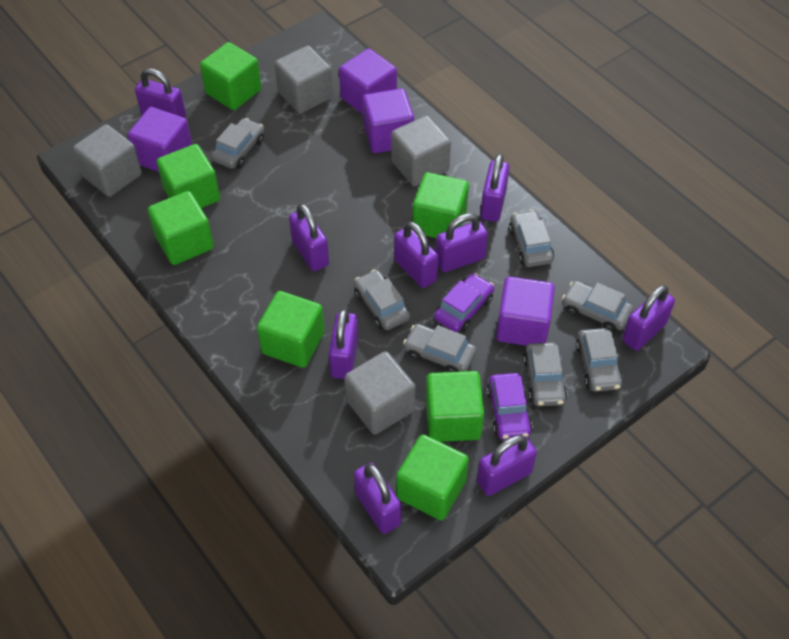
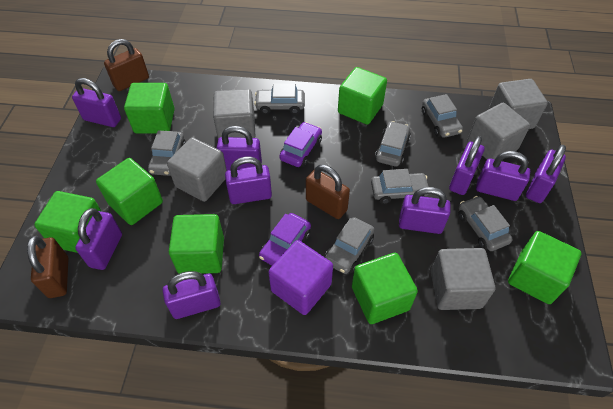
brown padlock: none = 0 -> [27,236,69,298] [104,39,149,91] [306,165,350,219] = 3
grey cube: [73,124,142,197] [274,46,333,114] [345,351,415,435] [391,115,451,186] = 4 -> [167,137,227,202] [213,89,255,139] [431,248,495,310] [467,103,530,159] [489,79,548,129] = 5
purple cube: [128,107,192,172] [339,49,397,114] [363,88,414,153] [496,276,555,346] = 4 -> [268,240,333,315] = 1

